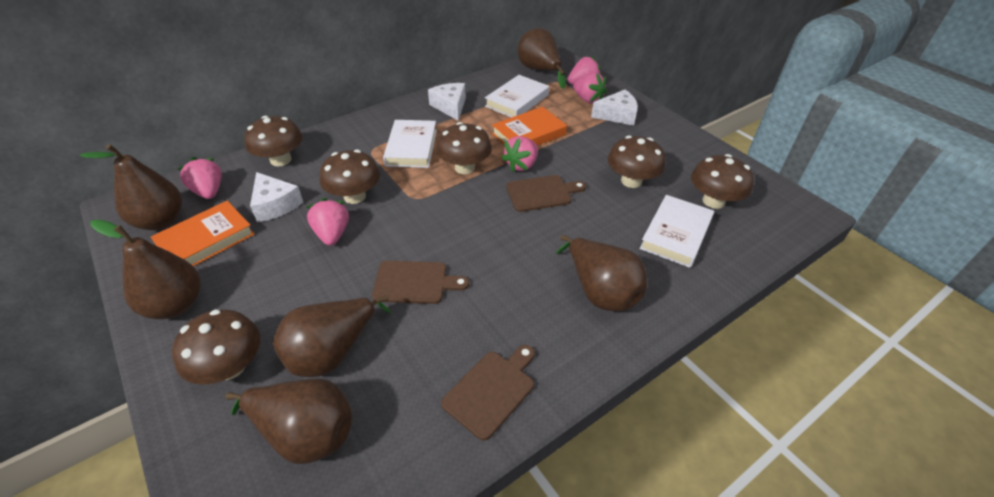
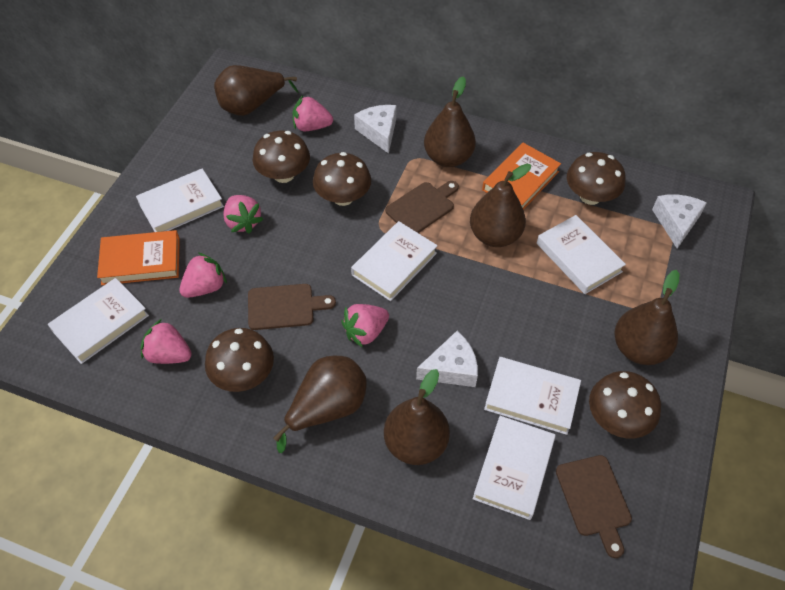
brown mushroom: [172,309,260,385] [244,116,302,167] [320,149,380,204] [436,122,492,174] [608,135,665,188] [691,154,754,209] = 6 -> [205,328,274,392] [253,131,310,183] [313,152,371,206] [567,152,625,205] [589,371,661,438] = 5
white book: [383,120,437,168] [485,75,549,118] [640,195,714,268] = 3 -> [48,278,149,364] [136,169,224,232] [351,221,438,301] [473,416,556,520] [484,357,581,435] [537,215,626,294] = 6

